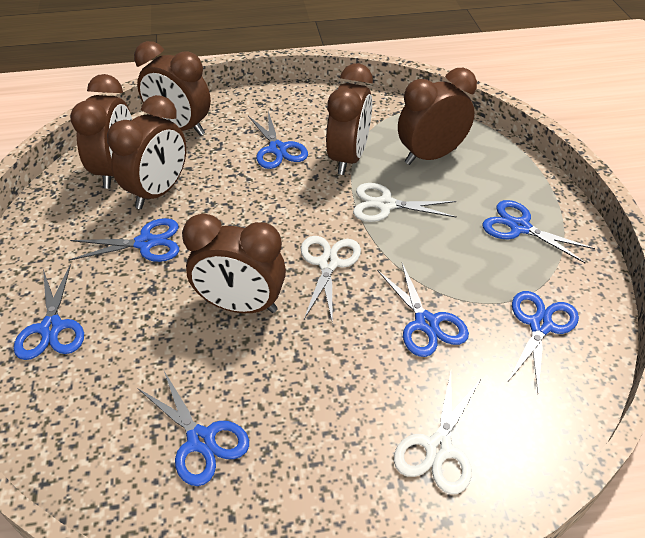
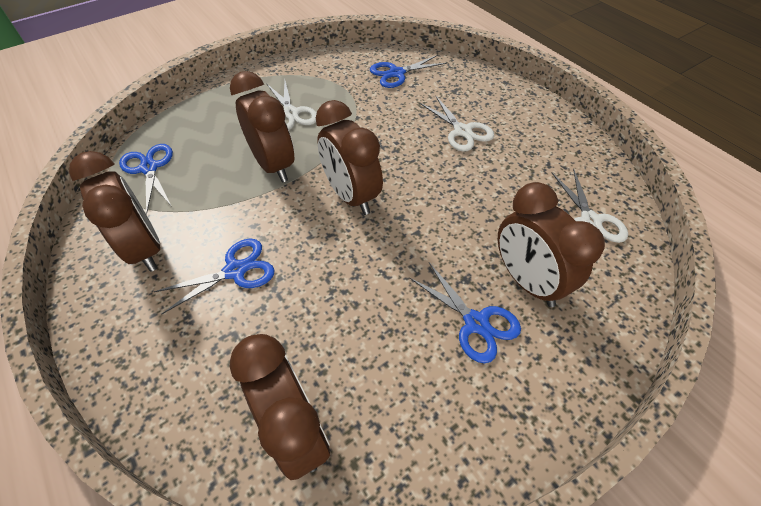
blue scissors: [14,264,84,360] [69,218,179,262] [137,369,249,486] [248,111,308,169] [378,263,469,357] [483,200,595,264] [507,291,579,392] = 7 -> [119,144,173,214] [154,239,275,314] [370,55,447,88] [409,263,521,363] = 4
brown clock: [70,74,132,189] [107,95,186,209] [134,41,211,136] [182,213,286,313] [326,63,373,175] [398,68,477,165] = 6 -> [69,151,160,272] [230,71,294,182] [230,334,330,480] [316,100,383,215] [498,182,605,307] = 5

